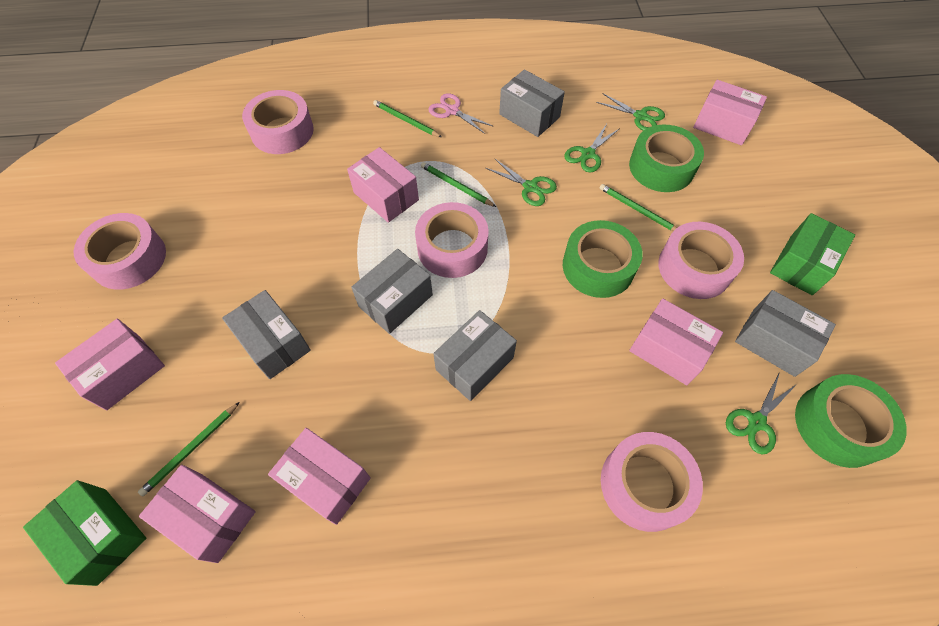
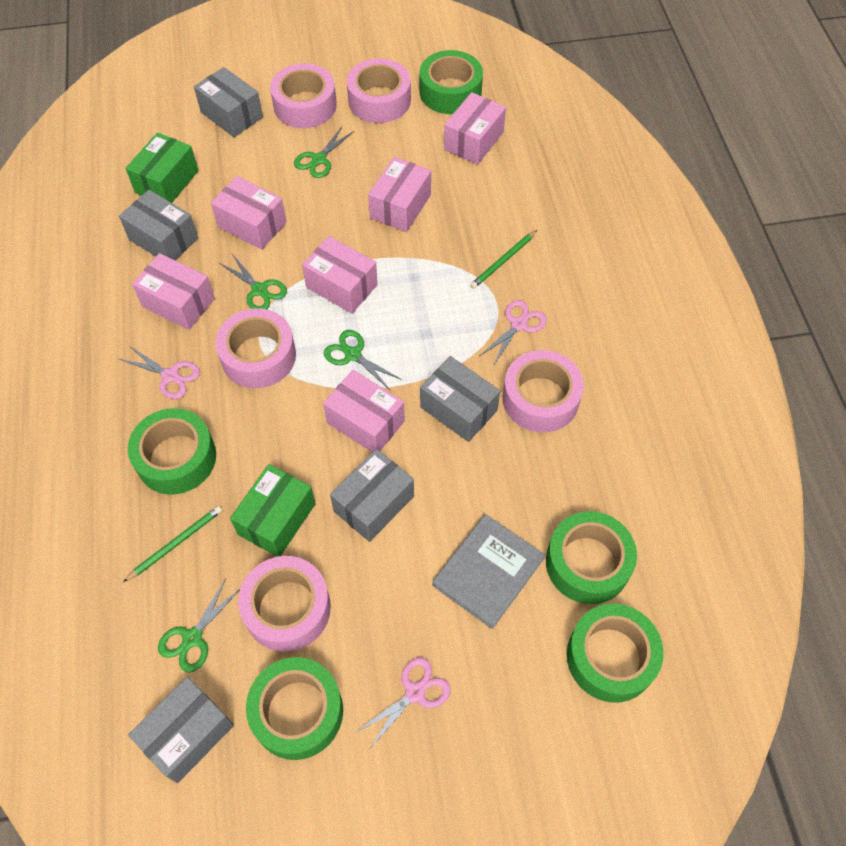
green pencil: [138,402,240,496] [373,100,442,137] [421,162,496,207] [599,184,677,231] = 4 -> [123,506,222,582] [470,230,537,289] = 2
green tape: [563,220,643,298] [629,125,704,192] [795,374,907,468] = 3 -> [128,408,216,494] [246,657,343,760] [419,50,483,114] [546,511,637,604] [567,604,664,703] = 5
grey book: none = 0 -> [432,514,545,629] = 1
pink scissors: [428,93,494,134] = 1 -> [120,346,200,399] [355,657,451,748] [480,300,547,366] = 3

